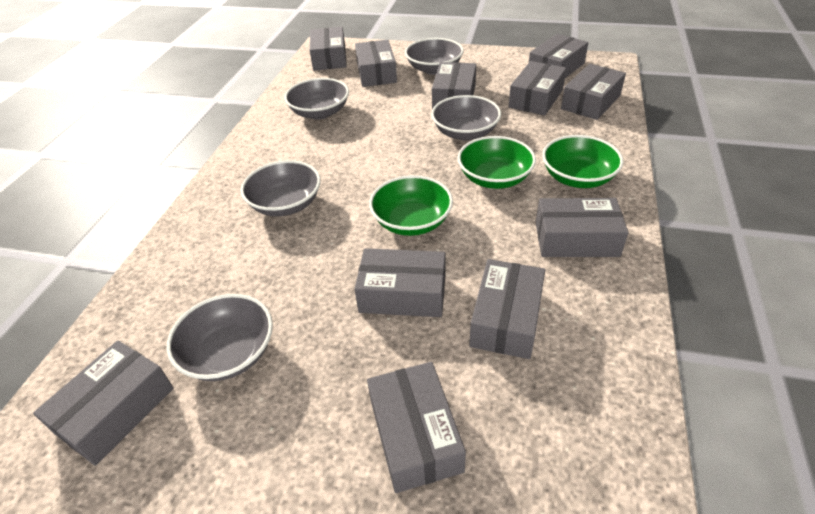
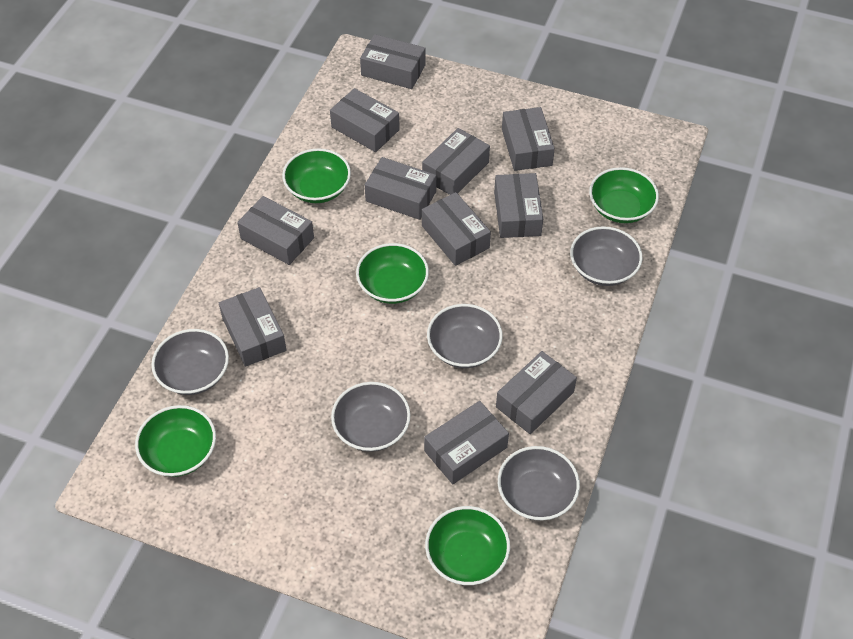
green bowl: [369,175,453,236] [457,136,536,189] [542,135,623,188] = 3 -> [135,405,216,477] [282,148,351,203] [356,243,429,304] [425,506,510,585] [589,167,659,223] = 5

